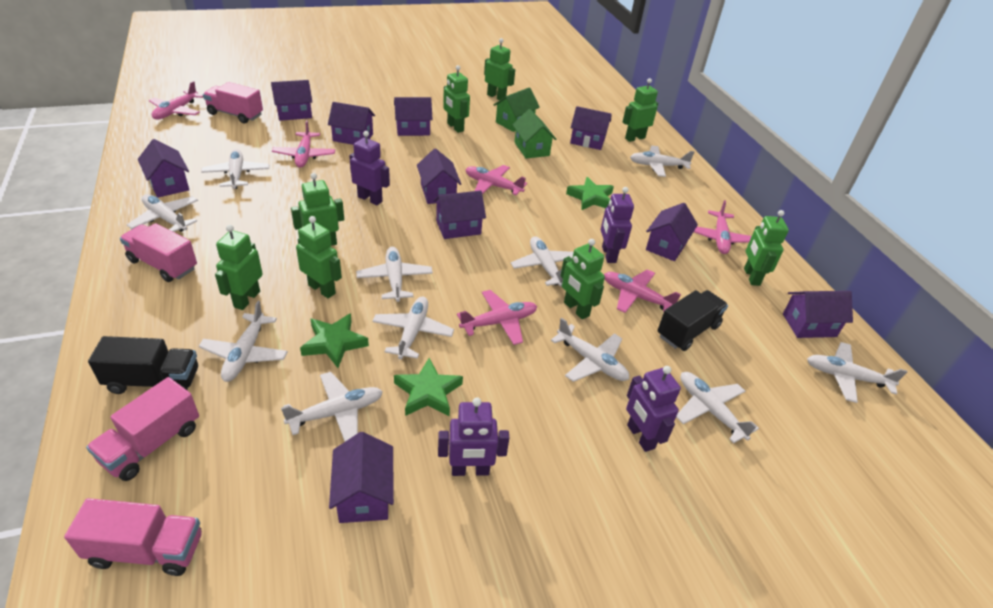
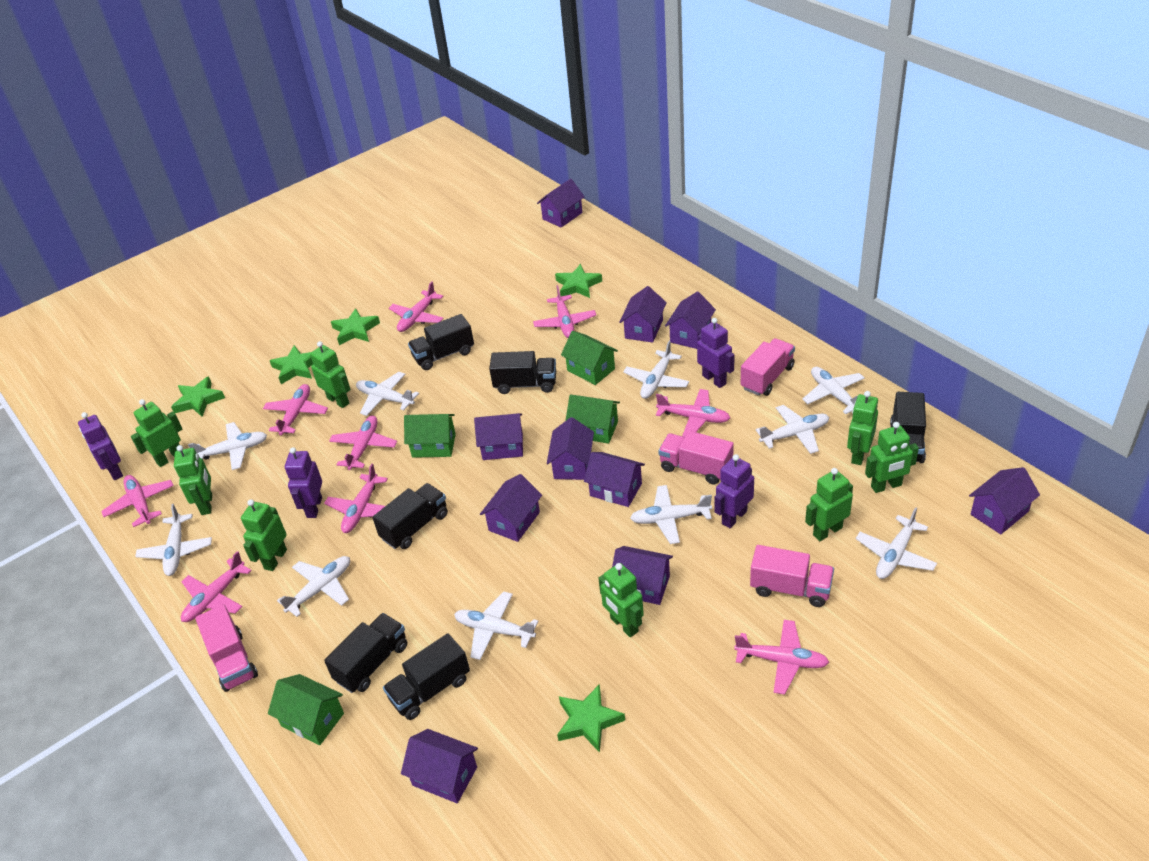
black truck: [88,336,198,394] [657,290,728,351] = 2 -> [324,613,407,693] [372,483,448,549] [383,633,470,720] [408,314,474,370] [489,351,556,394] [890,392,926,463] = 6
green house: [494,87,540,132] [512,109,556,159] = 2 -> [268,674,344,745] [404,414,456,458] [561,331,618,385] [565,395,620,444] = 4
green star: [300,313,369,368] [394,358,463,416] [566,177,614,210] = 3 -> [171,376,225,417] [270,345,313,384] [331,308,380,345] [555,264,602,298] [557,684,625,753] = 5
pink plane: [149,81,203,119] [272,120,335,168] [457,290,537,345] [465,165,527,195] [604,269,681,313] [694,200,752,254] = 6 -> [101,475,174,527] [181,551,252,622] [263,384,328,435] [324,463,388,533] [329,416,397,470] [389,281,444,332] [533,285,596,338] [656,389,730,437] [734,620,829,695] = 9
white plane: [127,194,198,232] [199,301,288,382] [201,149,269,189] [281,372,383,441] [356,247,433,302] [372,297,454,359] [511,236,574,287] [551,318,629,382] [630,146,695,177] [676,372,759,444] [807,342,907,403] = 11 -> [135,504,212,576] [188,422,267,470] [277,556,350,617] [356,372,419,416] [454,591,538,660] [623,341,689,399] [630,485,712,544] [756,405,829,454] [802,367,865,414] [856,507,937,579] = 10

